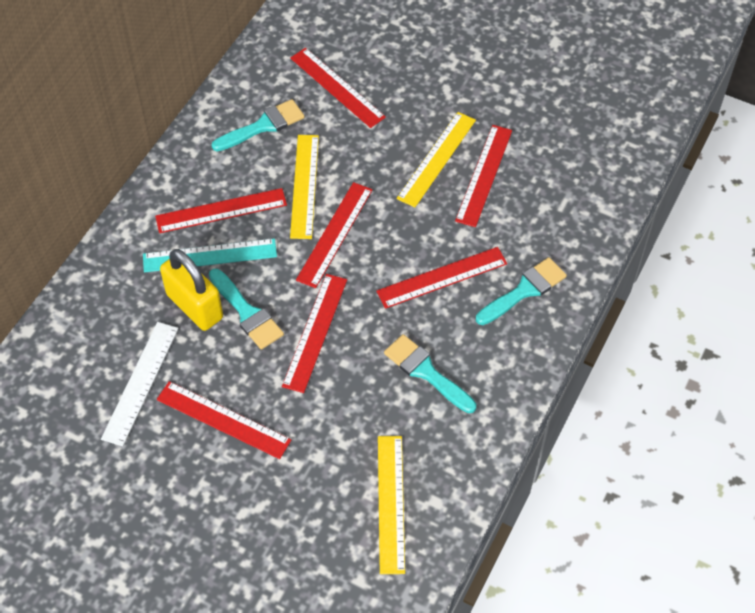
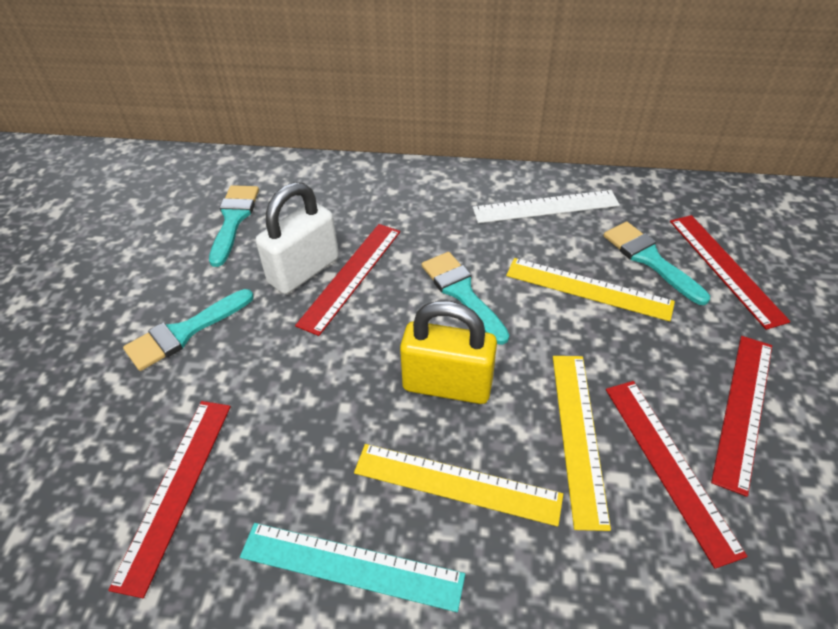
red ruler: [155,188,287,233] [157,381,291,459] [282,274,347,393] [291,48,386,128] [296,182,373,288] [376,247,507,309] [455,125,512,227] = 7 -> [108,401,231,598] [295,224,400,336] [606,381,748,569] [670,215,791,330] [711,336,772,497] = 5
white padlock: none = 0 -> [256,182,339,294] = 1

